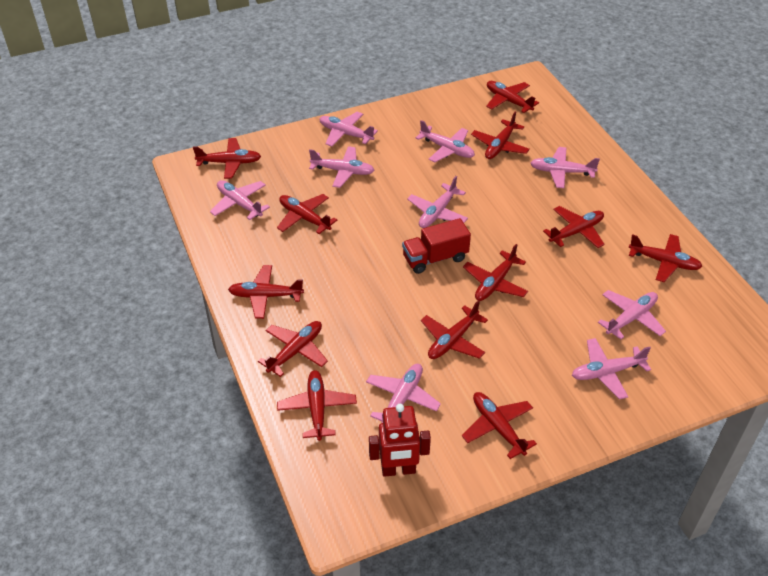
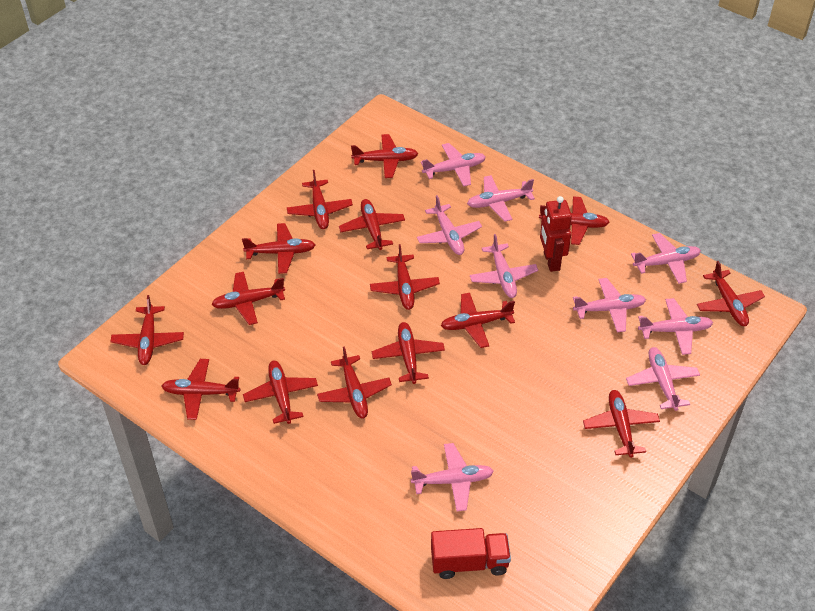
red plane: [193,138,261,179] [228,265,304,319] [258,321,328,377] [277,194,337,234] [277,370,357,441] [421,300,488,359] [462,392,537,459] [463,244,528,301] [471,111,530,159] [486,81,539,113] [543,206,605,248] [628,234,702,282] = 12 -> [110,295,184,365] [162,359,240,420] [211,272,285,325] [242,223,315,274] [243,361,318,424] [287,170,353,229] [317,346,392,418] [339,199,405,250] [351,134,418,178] [370,244,440,310] [372,322,445,384] [441,293,515,348] [539,196,610,245] [583,390,660,458] [697,261,765,326] = 15

